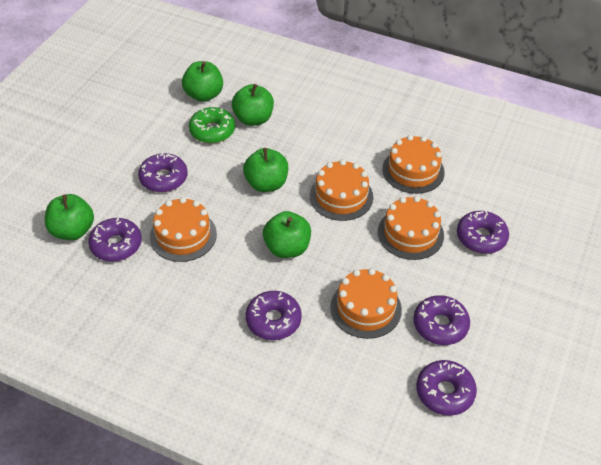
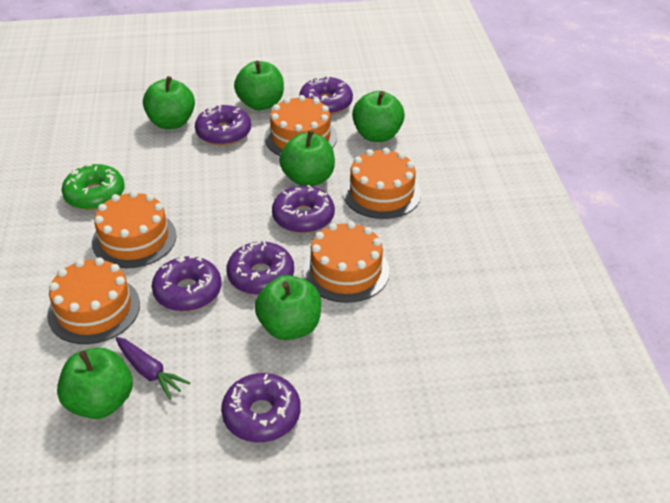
green apple: [45,194,94,240] [182,61,223,102] [232,84,274,126] [243,148,288,192] [263,211,311,258] = 5 -> [57,348,133,419] [143,76,195,129] [234,60,284,110] [255,275,321,340] [279,130,335,186] [352,91,405,142] = 6
purple carrot: none = 0 -> [116,337,190,399] = 1

